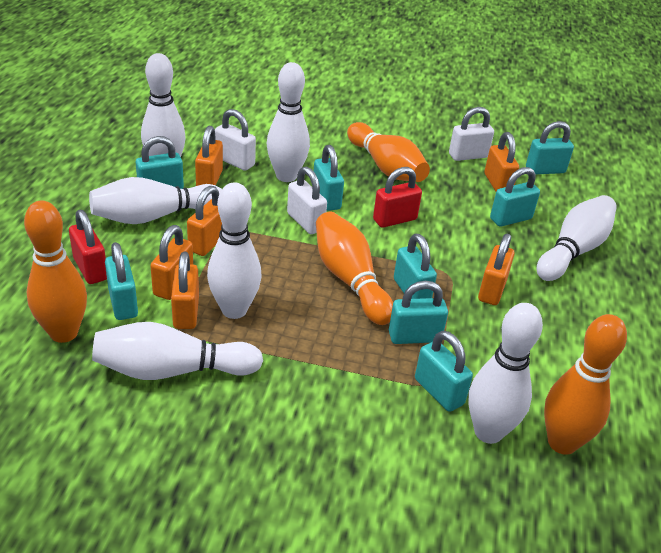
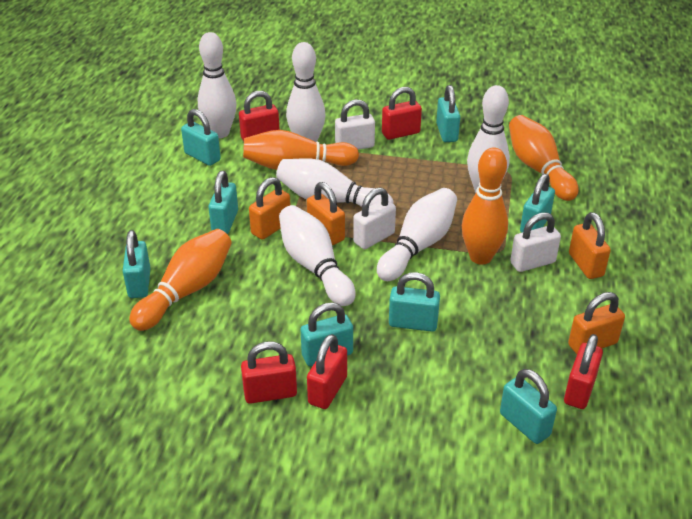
orange padlock: [150,225,193,300] [171,252,199,329] [187,186,222,256] [195,126,223,186] [478,234,515,305] [484,132,519,192] = 6 -> [249,177,290,240] [307,182,345,245] [568,292,625,354] [569,212,611,279] = 4
red padlock: [69,210,107,284] [373,167,422,228] = 2 -> [239,91,280,141] [241,341,297,404] [307,334,347,409] [382,87,422,140] [564,334,603,409] = 5
white bowling pin: [89,177,222,224] [92,322,263,380] [141,53,186,157] [207,182,262,319] [267,62,310,182] [468,303,543,444] [537,195,617,281] = 7 -> [198,32,237,138] [276,158,394,207] [279,205,356,306] [286,42,326,142] [377,188,457,281] [467,85,510,193] = 6

